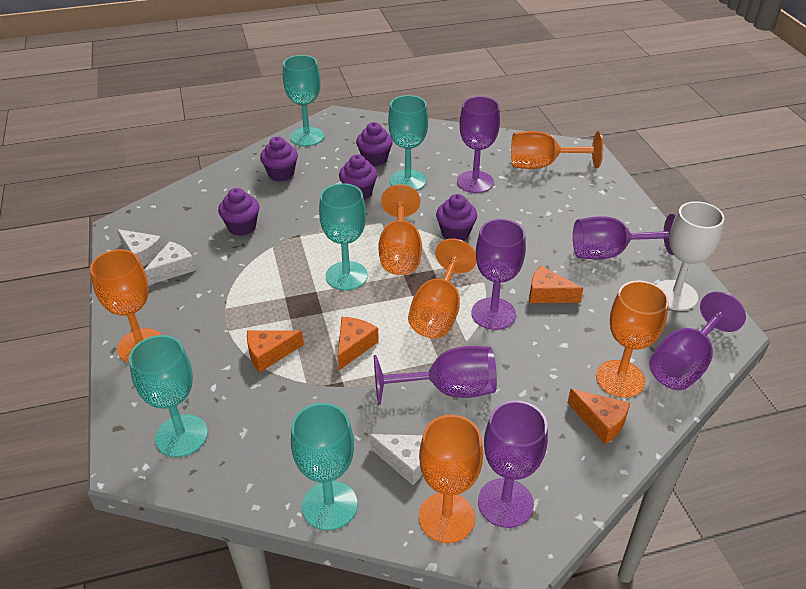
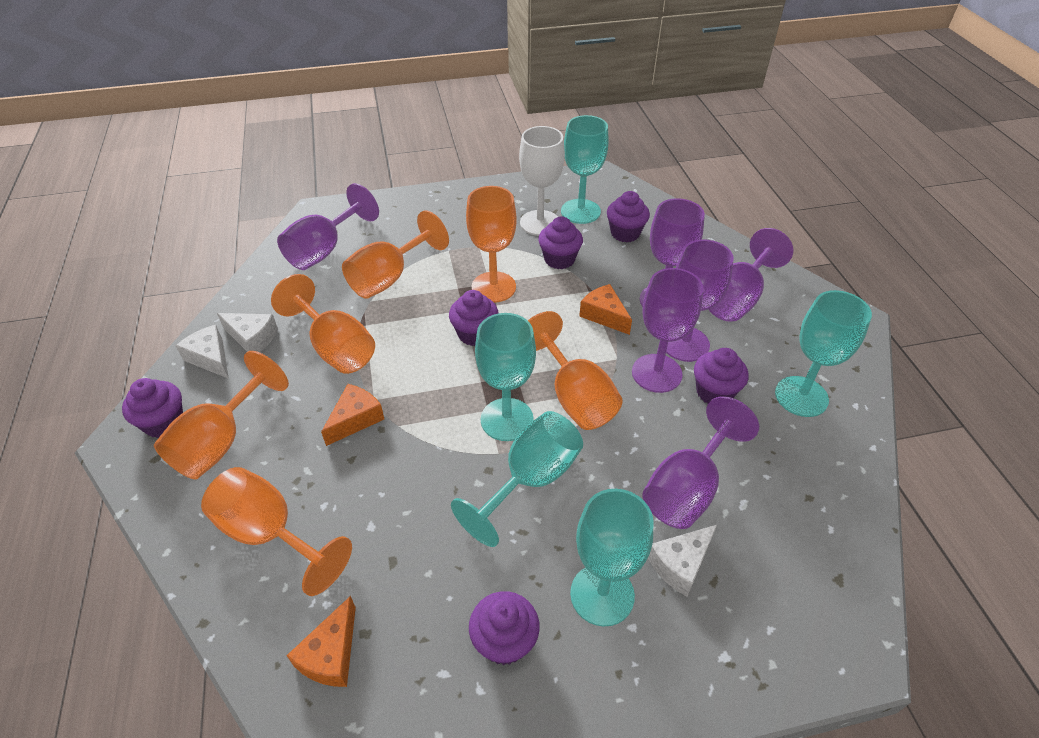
orange cheese: [247,330,304,373] [338,317,379,370] [529,266,584,303] [567,389,630,444] = 4 -> [287,596,356,687] [321,384,384,446] [579,284,632,335] = 3
purple cupcake: [218,188,259,236] [260,137,298,182] [339,155,377,199] [356,122,393,166] [436,194,477,241] = 5 -> [122,378,183,438] [449,290,498,346] [469,591,540,665] [538,216,583,269] [607,191,650,242] [694,348,748,404] = 6

